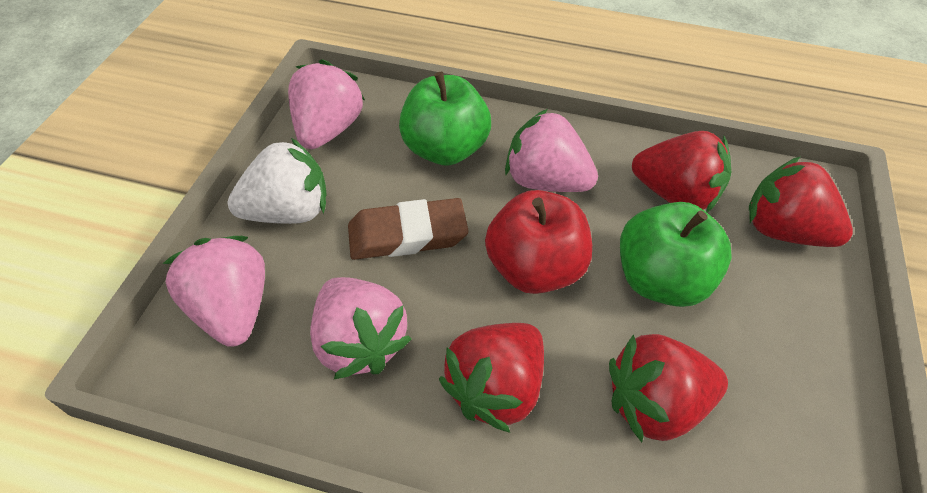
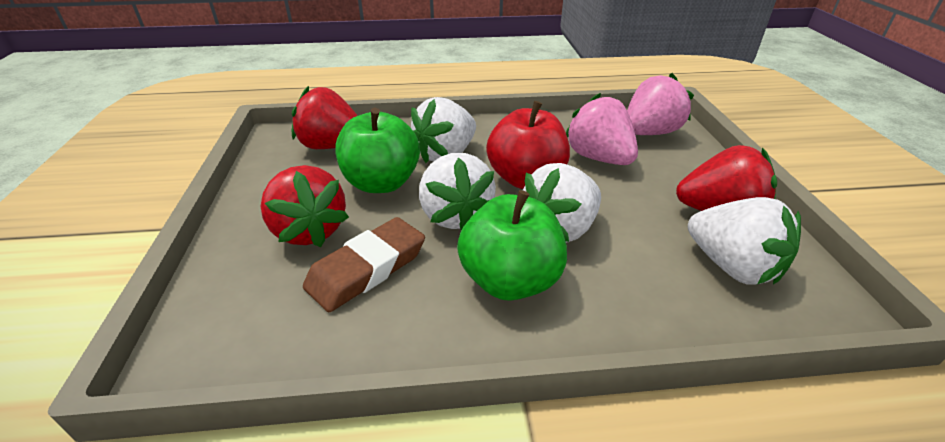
pink strawberry: [163,236,265,347] [288,60,365,149] [310,277,412,379] [505,109,598,192] = 4 -> [566,93,638,165] [627,73,694,135] = 2
red strawberry: [439,323,544,433] [609,334,728,442] [632,131,731,213] [749,156,853,247] = 4 -> [260,165,349,247] [292,86,358,149] [676,145,777,211] = 3
white strawberry: [227,138,327,224] = 1 -> [411,97,476,163] [419,153,496,230] [523,163,601,243] [688,197,801,285] = 4

